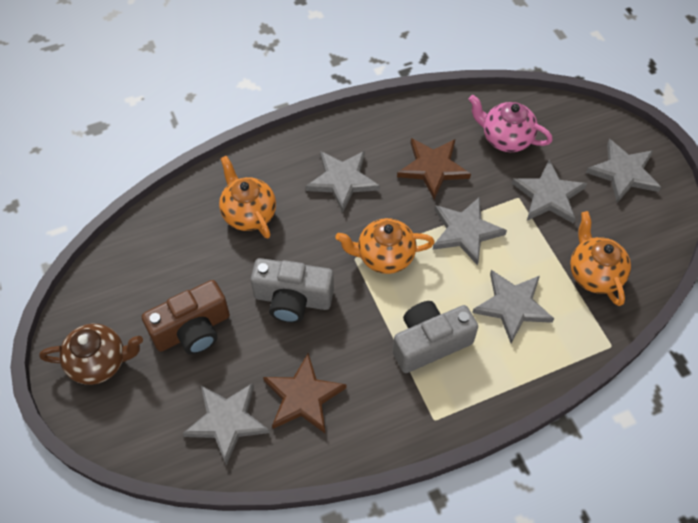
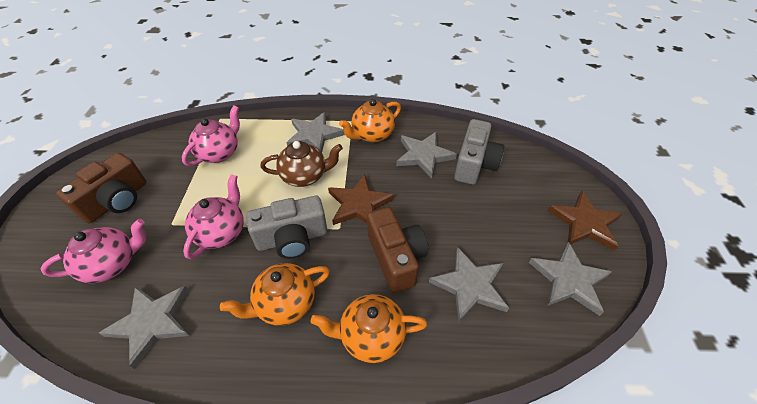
brown camera: [142,280,230,355] = 1 -> [56,153,146,223] [367,207,428,293] = 2
grey star: [182,383,270,465] [306,151,380,212] [433,197,507,266] [472,270,554,343] [512,160,587,224] [586,139,661,203] = 6 -> [99,286,190,369] [286,112,344,153] [396,132,457,179] [429,247,509,322] [529,242,612,316] = 5
pink teapot: [469,95,553,152] = 1 -> [41,219,146,283] [182,105,240,166] [183,175,244,259] = 3

